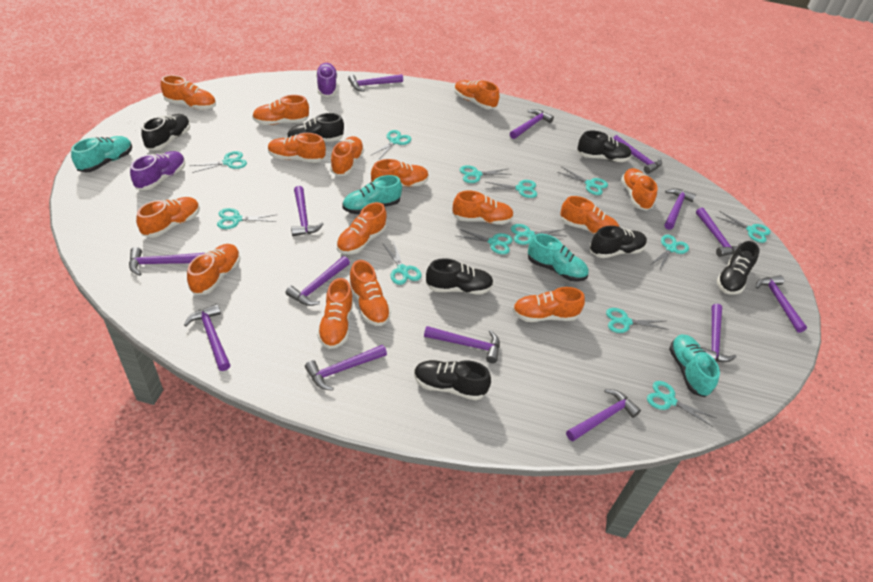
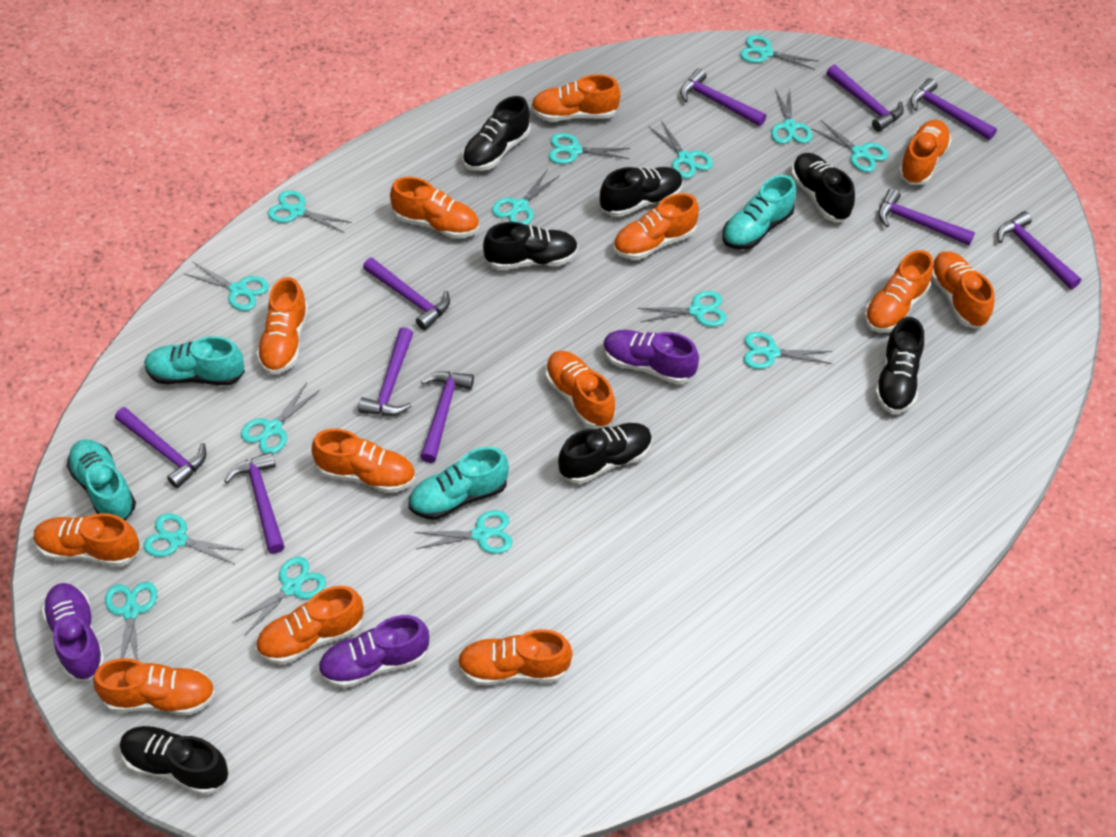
orange shoe: [136,197,200,238] [160,75,216,110] [187,244,240,295] [252,95,309,125] [268,133,326,163] [317,278,353,349] [330,136,364,176] [337,202,387,255] [349,260,391,326] [371,159,429,187] [452,191,514,225] [454,80,499,110] [513,287,585,322] [560,196,619,234] [621,168,658,211] = 15 -> [34,513,140,566] [93,658,216,715] [256,277,308,375] [256,586,363,664] [312,429,415,493] [390,177,479,239] [457,629,573,685] [531,74,621,121] [545,351,615,429] [613,193,699,260] [864,250,933,332] [898,120,951,185] [931,251,995,329] = 13
purple hammer: [129,247,205,276] [184,304,231,371] [285,256,350,306] [291,186,323,236] [305,345,387,391] [348,74,403,92] [424,326,500,363] [510,109,554,139] [566,389,641,442] [613,135,662,174] [664,188,696,230] [696,208,742,257] [701,304,736,362] [756,275,807,333] = 14 -> [115,407,206,488] [225,452,285,554] [358,327,413,416] [363,258,450,330] [420,371,474,463] [680,68,766,126] [826,65,904,132] [878,188,975,245] [910,78,997,140] [997,211,1081,289] = 10
purple shoe: [130,151,185,190] [316,63,337,97] = 2 -> [41,583,105,680] [318,615,429,688] [603,330,699,384] = 3
turquoise scissors: [190,151,247,173] [217,208,277,229] [371,130,412,159] [383,241,422,285] [457,228,513,254] [459,165,512,183] [486,180,537,198] [511,224,564,245] [558,167,608,195] [606,308,669,333] [647,381,716,427] [649,235,689,271] [717,211,771,243] = 13 -> [105,582,157,661] [143,513,243,564] [183,262,269,311] [233,557,326,636] [241,382,320,454] [268,190,352,233] [414,510,513,554] [492,170,560,225] [549,133,630,164] [637,291,727,327] [649,120,713,178] [740,35,818,70] [743,332,832,369] [771,89,812,144] [812,121,888,172] = 15

